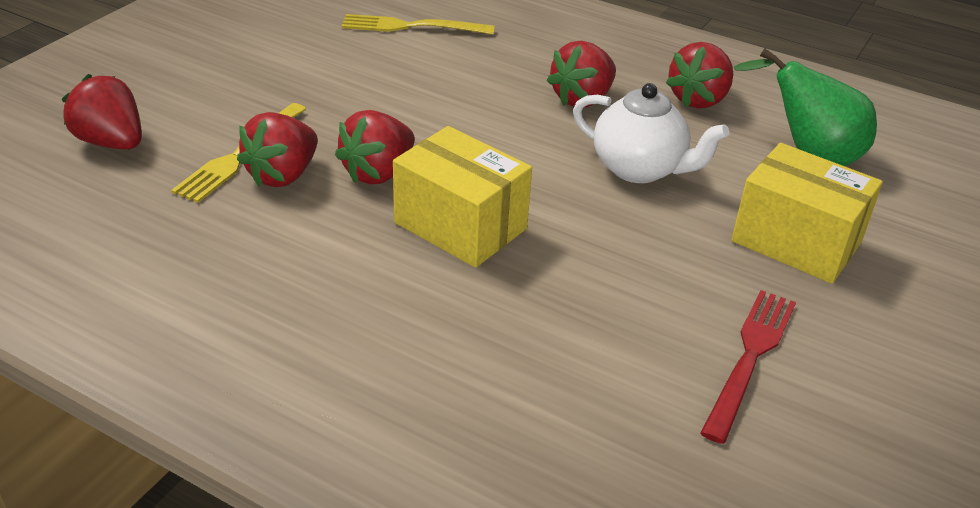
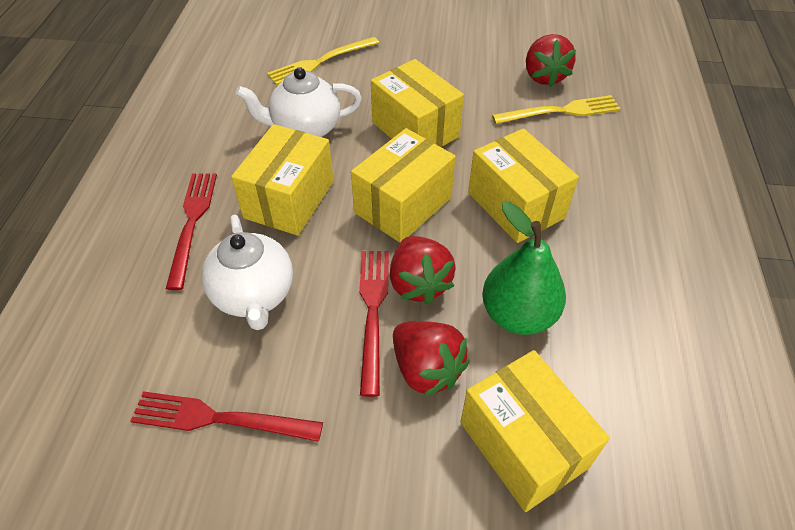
red fork: [700,290,796,444] = 1 -> [131,391,323,442] [166,173,217,290] [359,251,389,397] = 3
red strawberry: [62,74,142,149] [237,112,318,187] [335,110,415,185] [547,40,616,107] [666,42,733,109] = 5 -> [390,236,455,304] [393,321,470,397] [526,34,576,87] = 3
white teapot: [573,83,729,183] = 1 -> [202,215,293,330] [236,67,362,137] = 2
yellow box: [393,126,532,268] [731,143,883,284] = 2 -> [231,124,334,236] [351,128,456,243] [371,59,464,147] [461,350,610,512] [468,128,579,243] = 5

